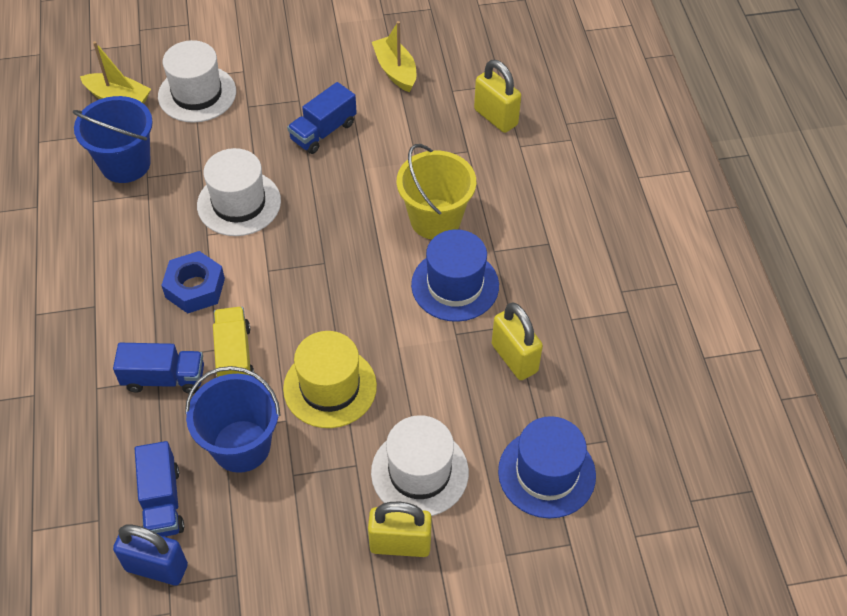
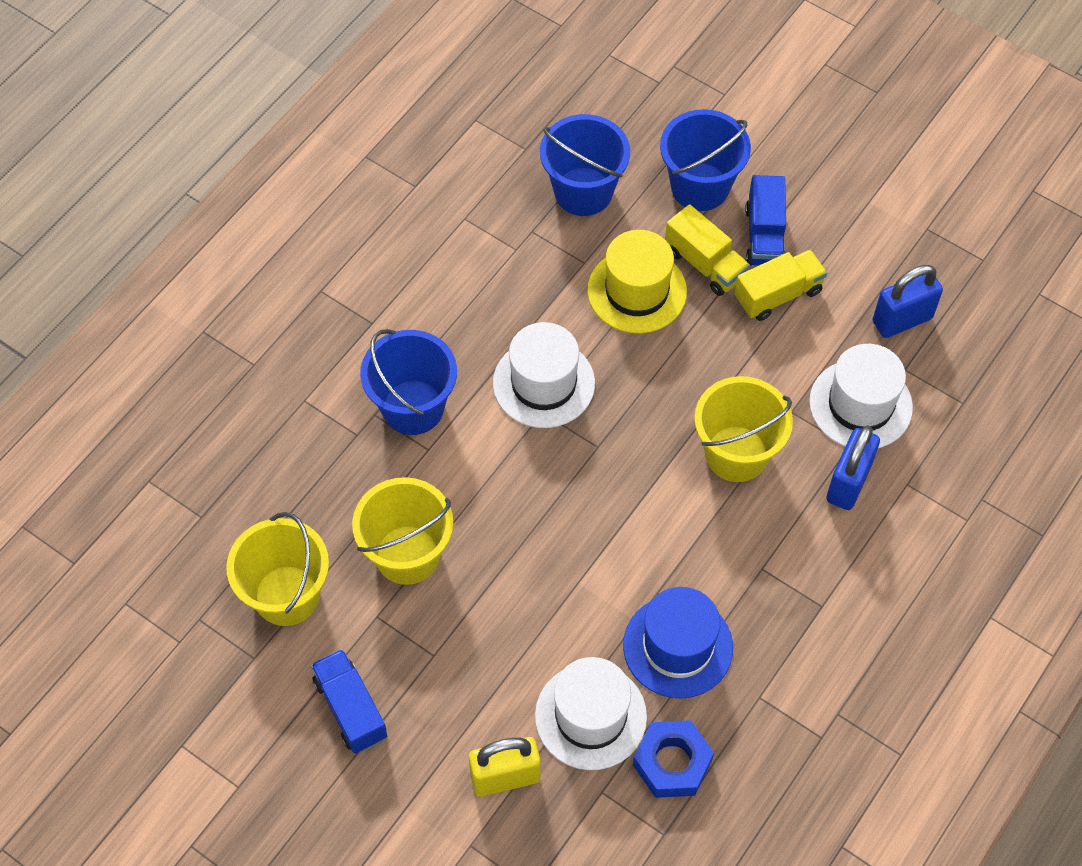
blue bucket: [73,96,153,183] [185,366,281,473] = 2 -> [360,329,457,435] [540,114,630,216] [660,109,751,211] = 3
blue hat: [411,229,499,322] [498,416,596,518] = 2 -> [623,587,733,699] = 1
blue padlock: [113,525,188,585] = 1 -> [826,425,880,510] [873,265,943,338] = 2
blue truck: [113,343,204,394] [135,441,184,537] [287,82,357,154] = 3 -> [311,649,387,754] [745,175,786,266] = 2
yellow boat: [80,41,151,104] [372,21,416,92] = 2 -> none = 0
yellow bucket: [397,144,476,239] = 1 -> [226,512,329,626] [352,477,453,585] [694,376,793,482] = 3
yellow padlock: [368,502,432,557] [474,60,521,133] [492,303,543,380] = 3 -> [469,737,540,796] = 1
yellow truck: [213,307,254,377] = 1 -> [665,204,750,296] [734,250,827,321] = 2

